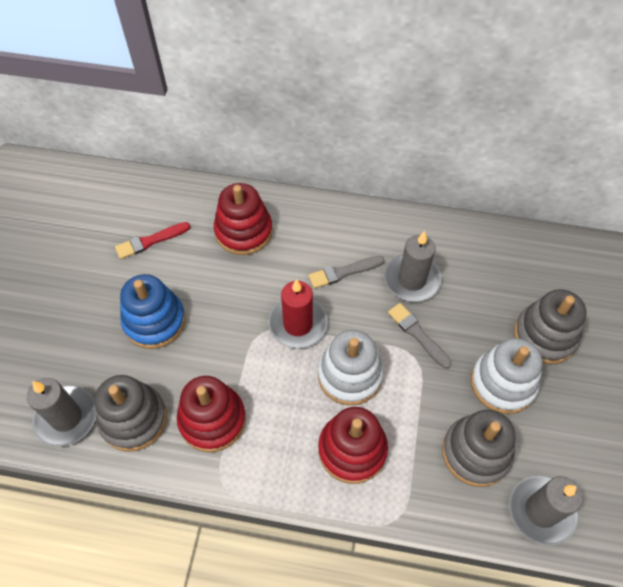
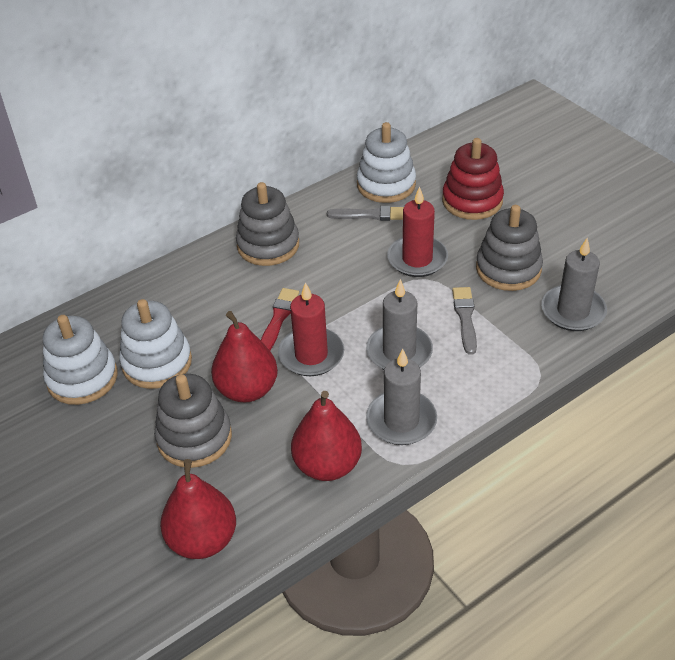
blue stacking toy: [120,274,186,349] = 1 -> none = 0
red candle: [268,279,328,349] = 1 -> [278,282,344,376] [387,186,448,277] = 2
red pear: none = 0 -> [160,459,236,559] [211,311,278,402] [291,391,362,481] = 3
red stacking toy: [177,376,246,452] [214,183,273,255] [318,407,388,484] = 3 -> [442,138,504,220] = 1
white stacking toy: [318,330,384,405] [471,338,542,414] = 2 -> [43,315,118,405] [119,299,192,389] [357,122,416,203] = 3

